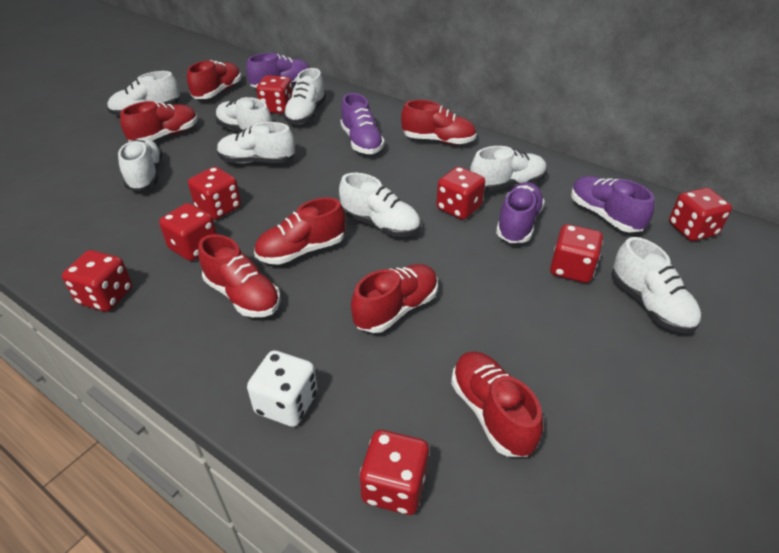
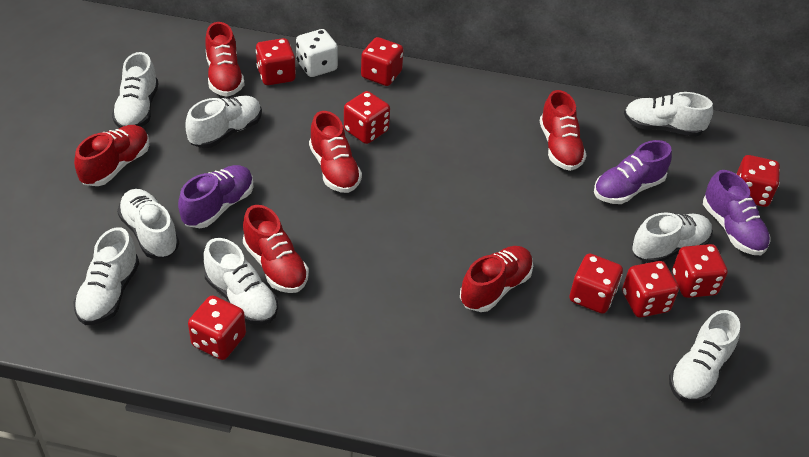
purple shoe: [246,53,310,88] [341,93,385,154] [496,182,545,243] [571,176,654,233] = 4 -> [178,165,254,228] [594,140,672,204] [703,170,770,255] = 3
red shoe: [120,101,198,142] [187,60,241,99] [198,234,281,317] [254,197,346,265] [351,264,438,333] [401,100,476,145] [451,352,543,457] = 7 -> [74,125,149,186] [205,22,244,97] [243,205,309,293] [309,111,362,193] [460,246,533,312] [540,90,587,171] = 6

